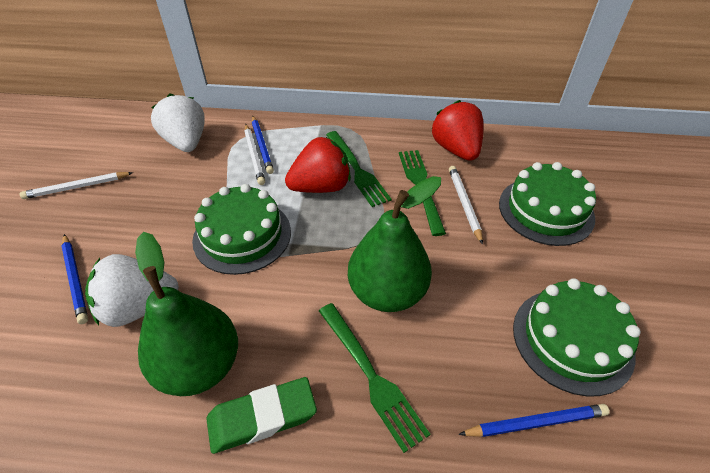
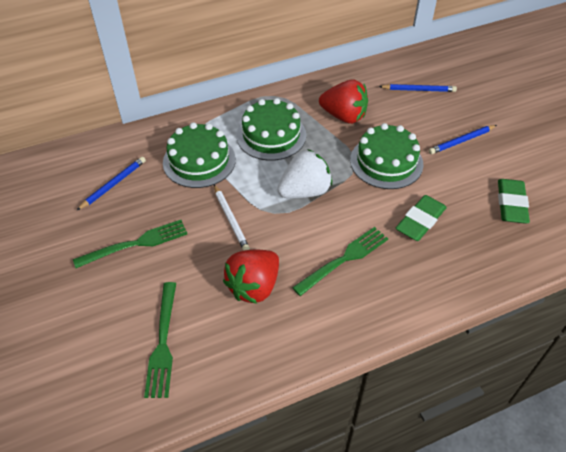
green eraser: [206,377,317,454] = 1 -> [396,195,447,241] [498,179,530,224] = 2
green pear: [135,232,238,396] [348,176,441,312] = 2 -> none = 0
white pencil: [20,172,133,199] [244,124,265,185] [449,166,483,245] = 3 -> [214,184,250,251] = 1
white strawberry: [85,254,179,327] [151,94,205,152] = 2 -> [277,149,332,198] = 1

